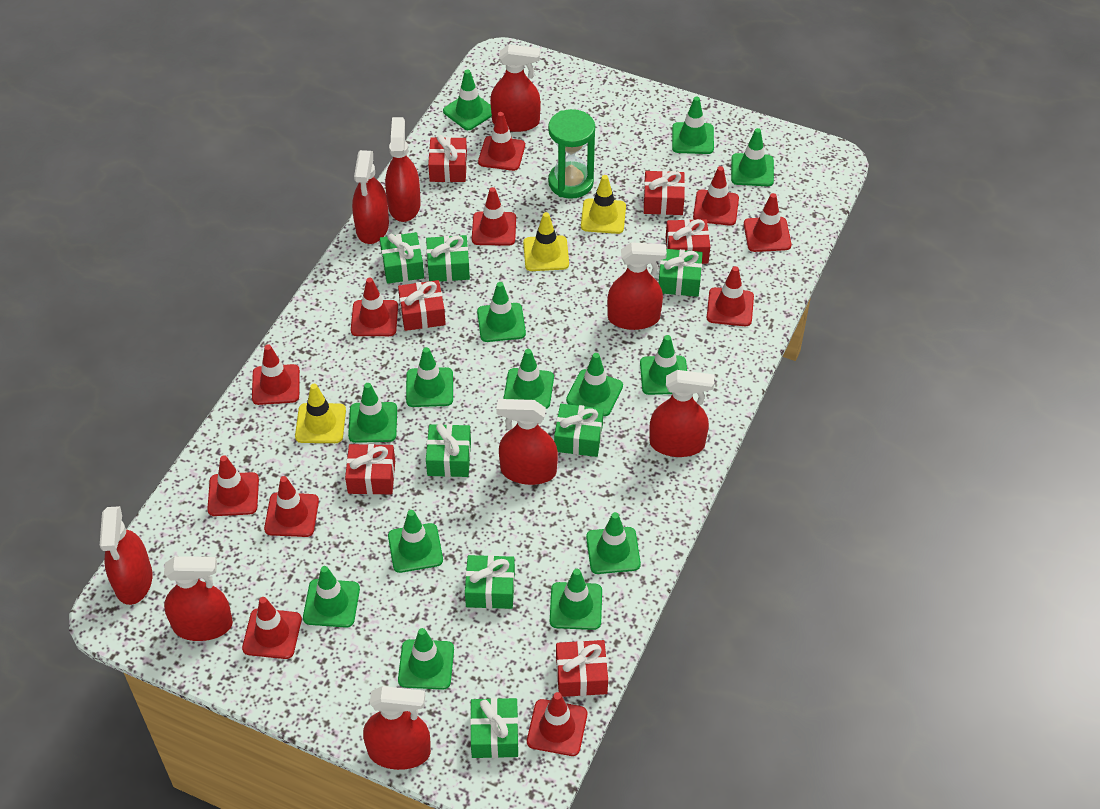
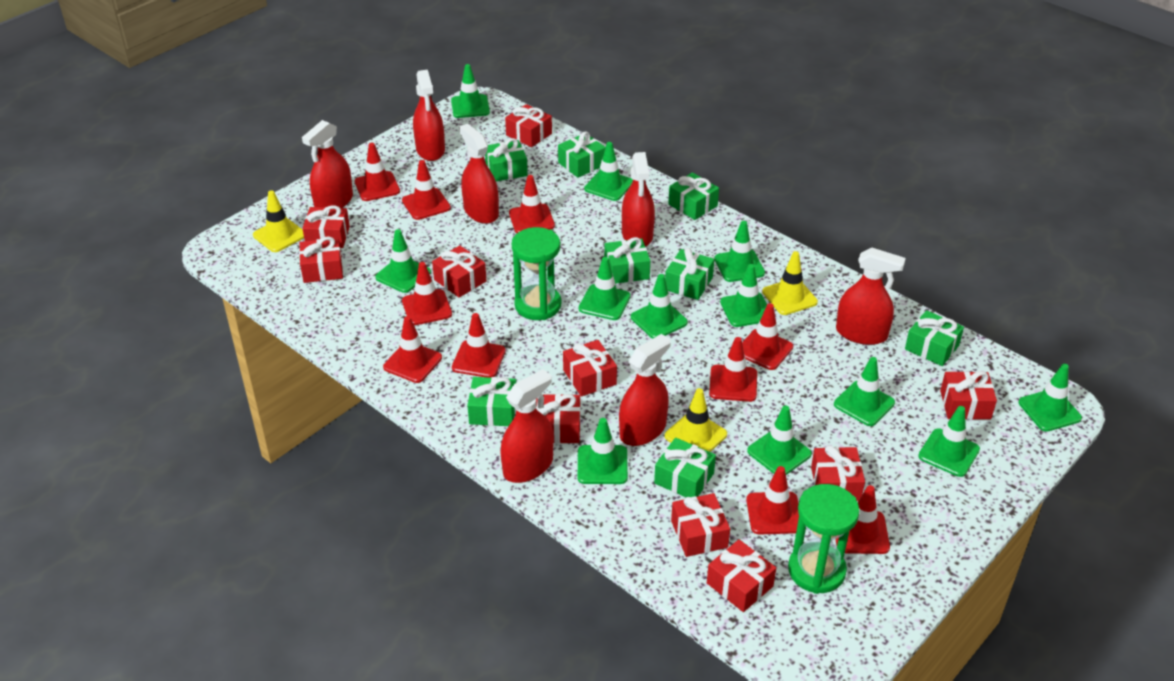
green gift: [380,232,424,284] [426,235,470,282] [426,423,471,477] [465,555,515,609] [470,698,519,758] [554,404,604,457] [659,249,703,297] = 7 -> [467,377,516,426] [485,138,528,181] [558,131,606,178] [604,237,650,284] [654,438,716,497] [665,248,714,300] [668,172,719,220] [905,310,964,366] = 8
green hourglass: [548,109,595,199] = 1 -> [512,227,561,320] [788,484,860,594] = 2
green traffic cone: [303,566,360,628] [348,383,397,443] [388,510,443,573] [398,628,454,690] [406,347,453,407] [443,69,492,130] [477,282,526,342] [503,349,554,409] [550,569,602,630] [566,353,623,416] [586,512,641,574] [640,335,687,395] [672,97,714,154] [731,128,774,186] = 14 -> [375,229,431,293] [451,64,490,118] [578,418,628,484] [579,257,631,320] [584,142,633,201] [631,274,688,339] [714,221,765,282] [720,264,767,327] [747,406,812,475] [834,357,895,426] [918,406,980,477] [1019,364,1082,432] = 12
red gift: [345,444,395,495] [398,280,446,331] [428,135,467,182] [556,640,608,697] [643,171,685,215] [666,219,710,264] = 6 -> [299,236,343,283] [302,205,350,248] [432,245,487,298] [505,104,552,147] [536,394,581,444] [563,340,617,397] [671,493,730,557] [707,539,776,612] [811,445,865,501] [940,371,997,420] = 10
red spray bottle: [100,506,152,605] [164,556,233,641] [352,150,389,244] [363,686,431,770] [385,117,421,222] [490,44,541,132] [496,399,558,485] [607,242,667,330] [649,370,714,457] = 9 -> [302,120,353,208] [413,70,445,161] [459,124,499,224] [500,369,554,483] [619,334,671,446] [622,152,655,247] [836,248,906,345] = 7
red traffic cone: [207,455,259,516] [242,597,302,659] [252,345,300,405] [264,476,319,537] [351,278,398,336] [472,187,516,246] [478,112,525,171] [527,692,587,756] [693,166,739,226] [707,266,754,326] [744,193,791,252] = 11 -> [354,143,400,201] [383,316,442,383] [402,160,451,220] [402,262,452,325] [452,313,506,378] [509,175,555,233] [709,337,757,402] [742,303,793,370] [746,466,799,535] [836,485,890,554] = 10

